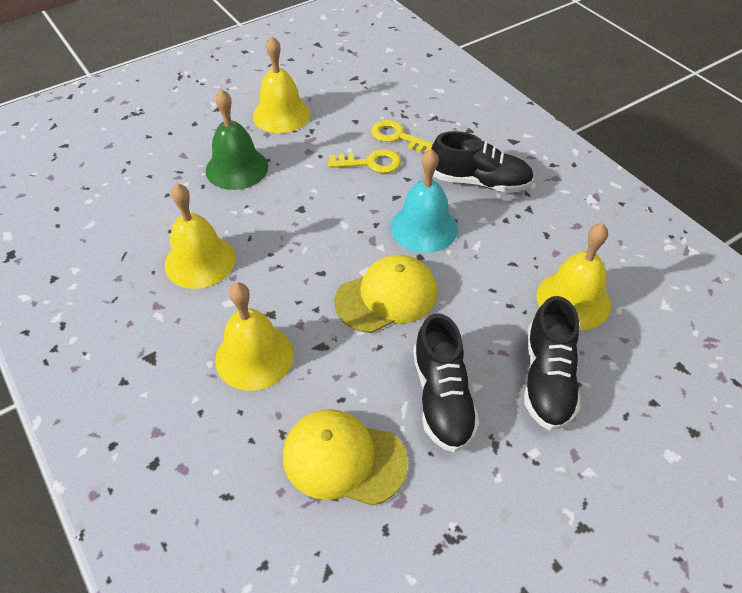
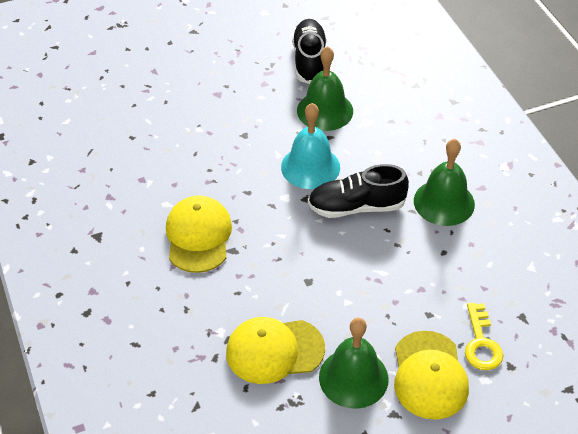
black shoe: [413,313,479,453] [431,131,534,193] [524,296,580,431] = 3 -> [292,19,326,84] [308,164,409,218] = 2
green bell: [206,89,268,190] = 1 -> [297,46,353,131] [319,318,389,409] [414,139,475,226] = 3
yellow bell: [165,183,235,289] [215,283,294,391] [253,36,310,133] [536,223,611,330] = 4 -> none = 0
yellow cap: [283,409,408,506] [334,254,437,333] = 2 -> [166,195,232,273] [226,317,325,384] [394,331,469,420] = 3
yellow key: [328,149,401,173] [371,120,433,153] = 2 -> [465,303,503,370] = 1

